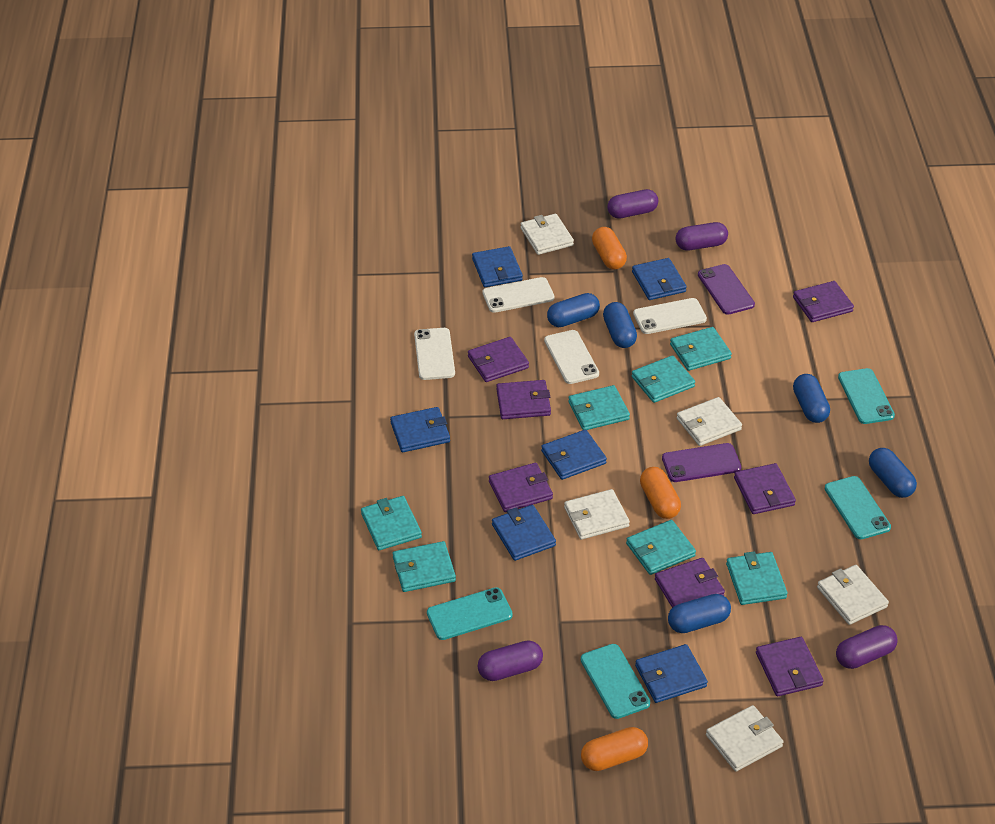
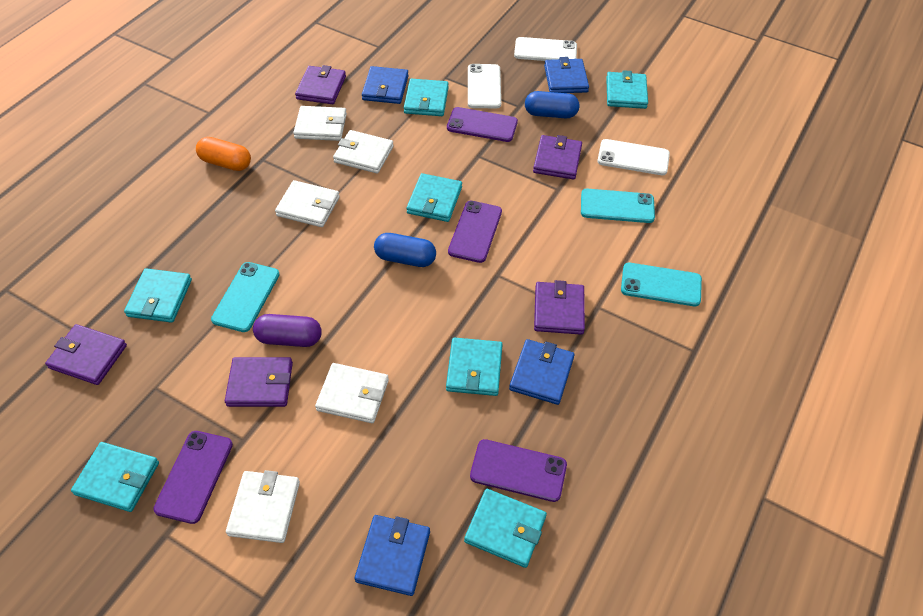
blue capsule: [547,293,600,327] [603,302,637,348] [668,594,731,633] [793,374,830,423] [869,448,917,498] = 5 -> [374,233,436,267] [525,91,579,118] = 2
blue wallet: [390,407,450,452] [472,246,523,287] [492,505,556,561] [541,429,607,480] [632,258,687,300] [635,644,708,703] = 6 -> [355,515,430,596] [362,66,409,104] [509,339,575,405] [544,57,589,93] = 4
orange capsule: [581,727,648,771] [592,227,627,270] [640,467,681,519] = 3 -> [196,137,251,171] = 1
purple capsule: [478,640,543,681] [607,189,658,219] [675,222,728,251] [836,625,898,669] = 4 -> [253,314,322,347] = 1
purple phone: [662,443,741,482] [698,264,755,315] = 2 -> [153,431,233,524] [447,107,518,142] [448,201,502,263] [470,439,567,502] = 4
purple wallet: [468,337,529,382] [489,463,553,512] [496,380,551,419] [655,558,725,608] [734,463,796,514] [756,637,824,696] [793,281,854,322] = 7 -> [45,324,127,385] [225,357,293,407] [295,65,346,104] [533,135,582,179] [534,280,585,335] = 5
turquoise phone: [427,587,513,640] [581,644,650,719] [825,476,891,539] [838,368,895,424] = 4 -> [211,262,280,332] [581,189,655,223] [621,263,702,306] = 3
white phone: [414,328,455,380] [482,277,555,313] [544,330,599,384] [633,298,707,334] = 4 -> [468,64,501,108] [514,37,577,61] [598,139,670,175] = 3

